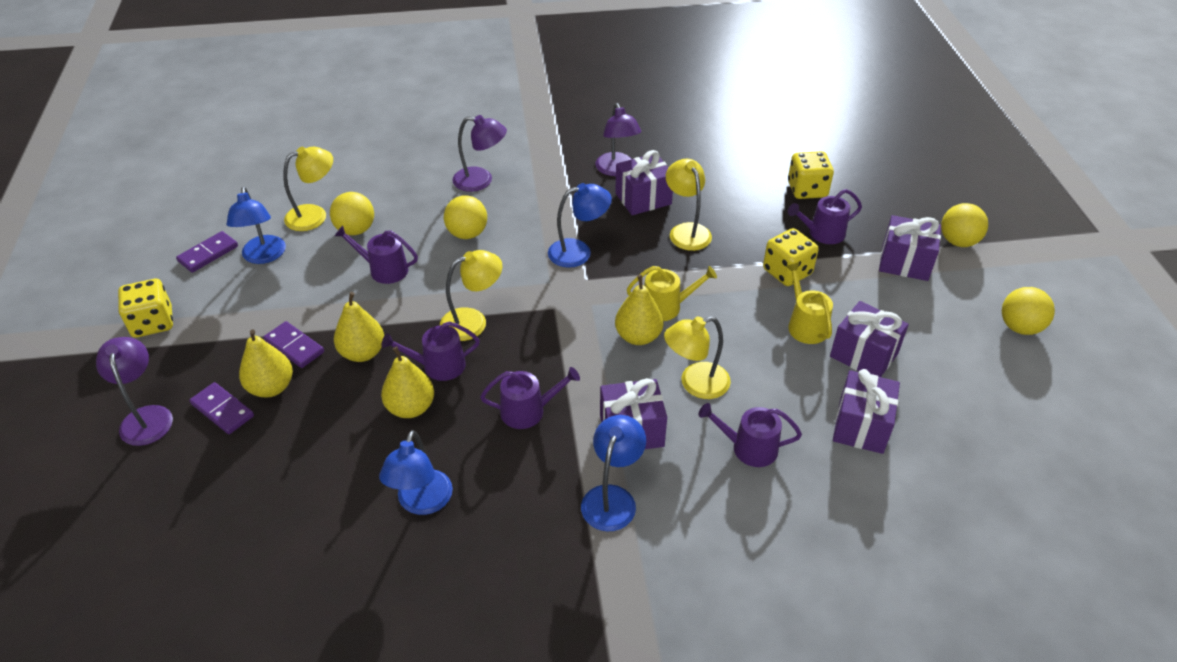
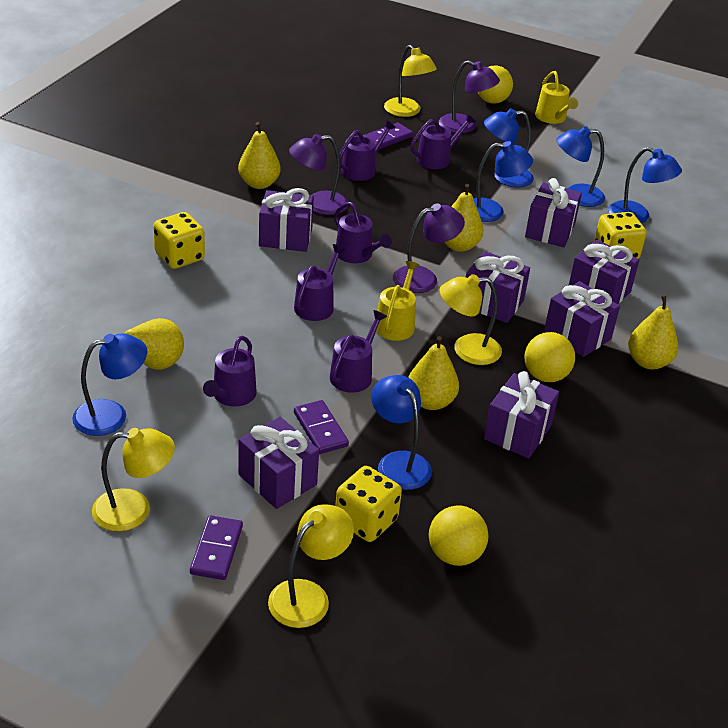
blue lamp: [227,187,286,264] [379,430,453,515] [548,183,612,268] [581,415,646,531] = 4 -> [72,333,147,436] [371,375,432,490] [473,141,533,222] [484,108,534,188] [556,126,605,207] [609,147,682,223] = 6
purple gift: [600,378,667,449] [615,150,673,215] [830,301,909,377] [833,369,900,454] [879,215,941,281] = 5 -> [238,417,319,509] [259,188,314,252] [466,251,530,323] [484,371,559,458] [525,178,582,247] [544,281,620,357] [568,240,639,304] = 7
purple watering can: [334,225,418,284] [381,322,480,381] [480,367,580,429] [699,403,802,467] [788,189,862,244] = 5 -> [203,336,257,407] [294,244,346,321] [330,310,387,393] [334,202,392,263] [339,120,396,181] [410,114,476,169] = 6
yellow ball: [330,192,374,235] [444,195,487,239] [941,203,988,247] [1002,287,1055,335] = 4 -> [429,506,488,566] [478,66,513,103] [524,332,575,382] = 3
yellow pear: [239,329,293,397] [334,292,384,362] [381,346,434,418] [615,275,664,345] = 4 -> [124,318,184,370] [238,122,281,189] [408,336,459,410] [444,184,484,252] [628,295,678,369] = 5

